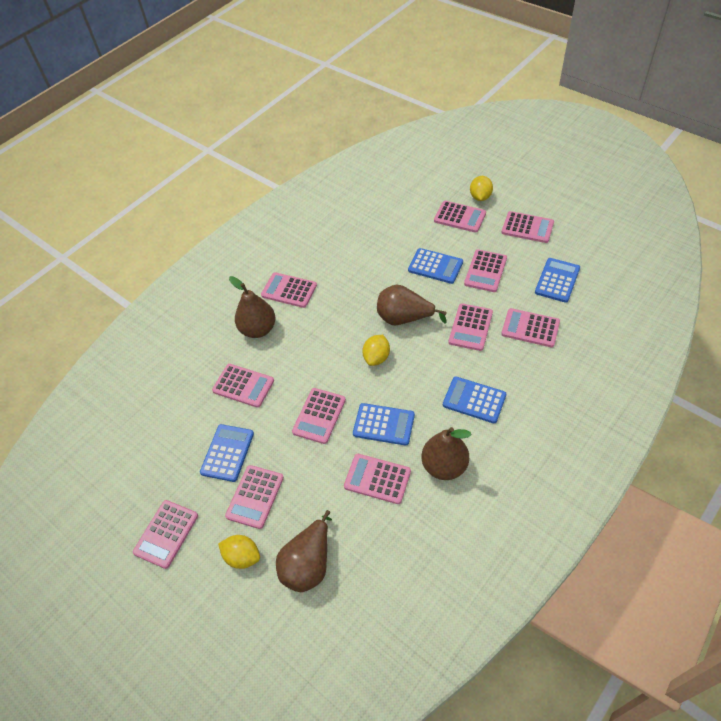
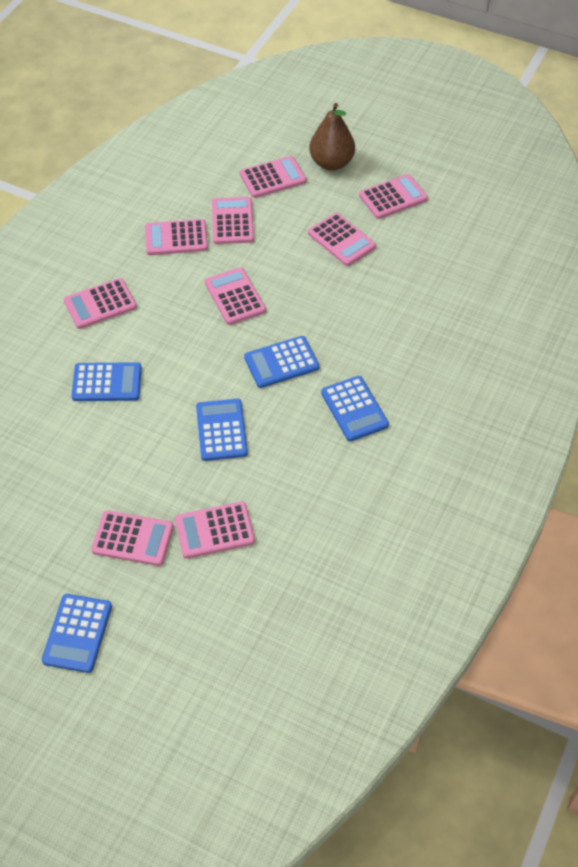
brown pear: [229,276,275,338] [276,510,332,592] [377,285,447,325] [422,427,471,480] = 4 -> [309,103,355,171] = 1
pink calculator: [133,500,198,569] [212,364,274,408] [225,465,284,529] [261,272,317,308] [292,388,346,444] [344,454,411,504] [434,201,486,233] [449,303,493,351] [464,249,507,292] [501,308,560,347] [502,211,554,243] = 11 -> [64,278,137,329] [91,510,174,566] [145,219,208,255] [175,502,255,559] [205,267,266,325] [212,197,254,244] [240,156,307,198] [308,213,376,266] [359,174,428,219] = 9
yellow lemon: [218,535,260,569] [362,335,390,366] [470,176,493,201] = 3 -> none = 0

